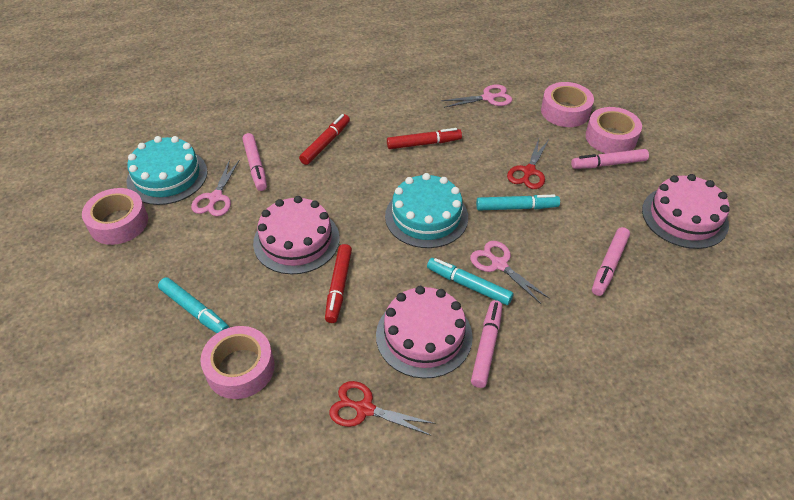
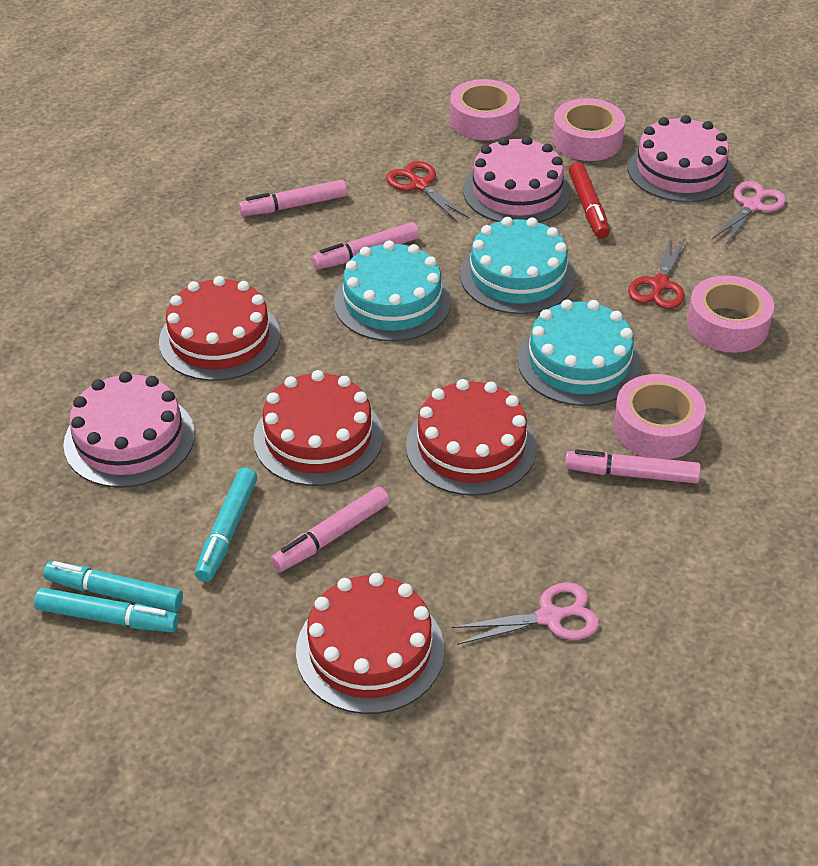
pink scissors: [191,160,240,216] [441,84,512,108] [470,241,549,304] = 3 -> [451,582,599,645] [712,181,786,246] = 2
red cake: none = 0 -> [159,276,280,381] [253,370,383,486] [296,573,444,714] [406,379,536,496] = 4
red marker: [299,114,350,165] [325,244,352,323] [387,128,462,149] = 3 -> [569,162,610,239] = 1
turquoise cake: [126,136,208,205] [385,173,468,248] = 2 -> [334,241,451,342] [460,217,576,314] [518,299,641,406] = 3

